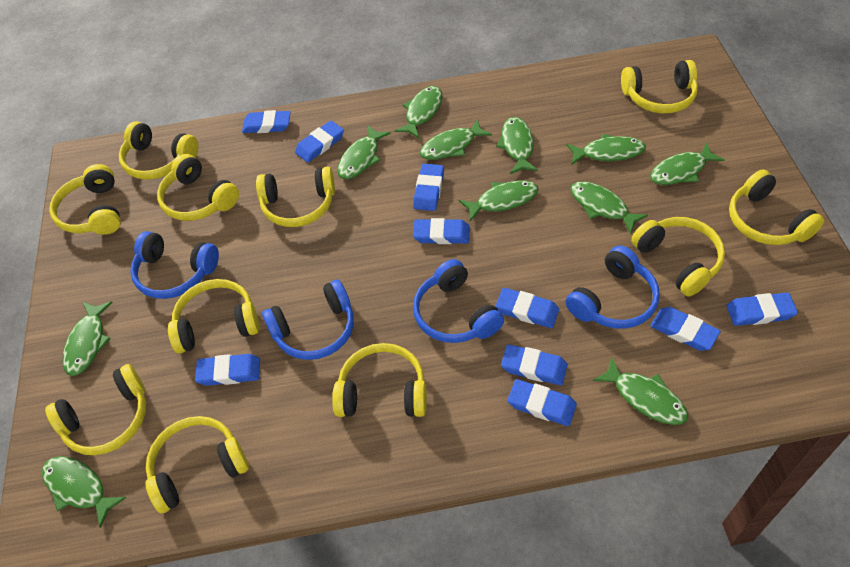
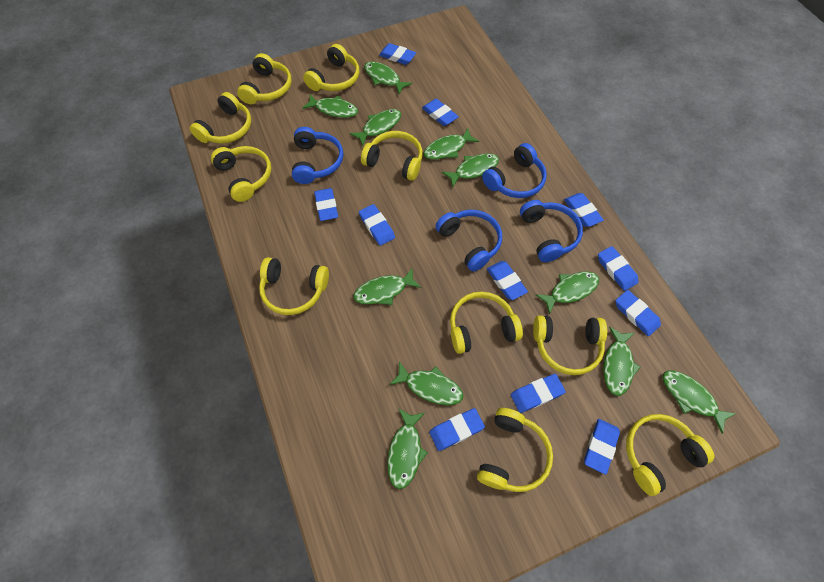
blue eraser: [195,354,260,386] [242,110,291,133] [295,121,344,162] [413,164,444,211] [413,218,470,244] [495,288,559,328] [501,344,568,385] [508,379,577,426] [650,307,721,351] [726,293,798,326] = 10 -> [314,188,338,221] [359,204,395,246] [379,43,416,65] [422,99,459,126] [429,408,485,451] [487,261,528,300] [511,374,566,413] [564,193,604,227] [584,419,620,475] [598,246,639,291] [615,290,661,336] = 11
yellow headphones: [45,364,146,455] [49,164,121,235] [119,121,199,180] [145,416,249,513] [157,154,239,221] [168,279,260,354] [256,167,335,227] [332,343,427,417] [621,60,698,114] [631,217,725,296] [729,169,824,245] = 11 -> [190,92,251,144] [211,146,271,202] [237,53,292,104] [259,257,329,315] [303,44,360,91] [361,131,423,181] [450,292,523,354] [477,408,553,492] [533,315,607,375] [626,414,714,496] = 10

